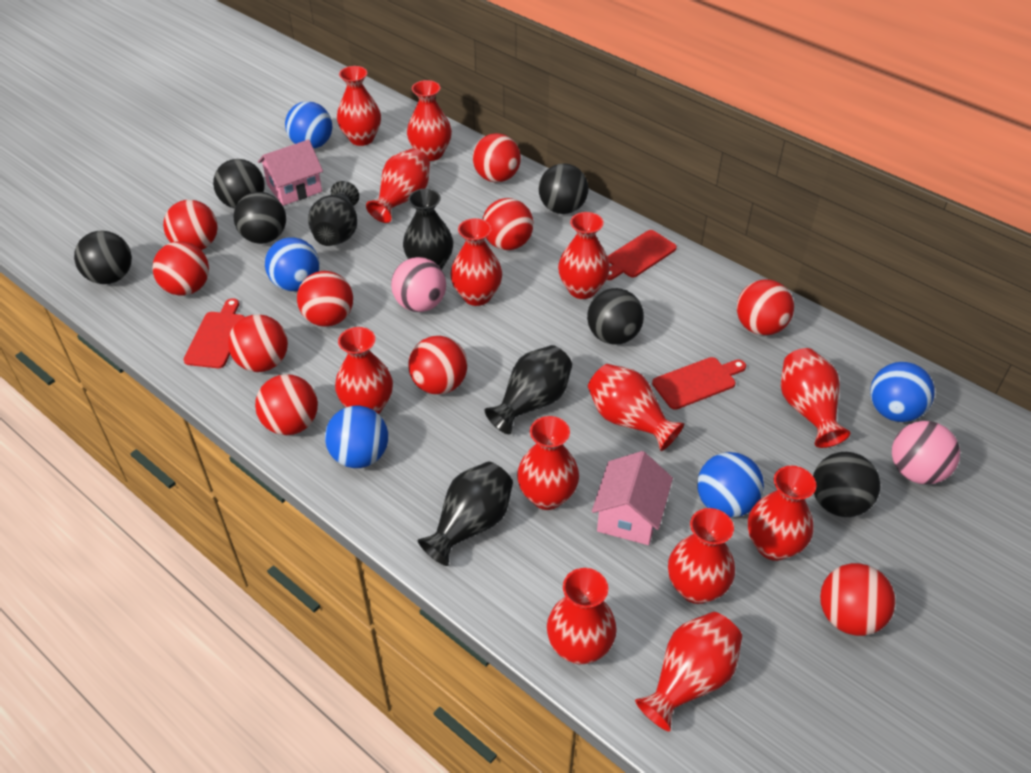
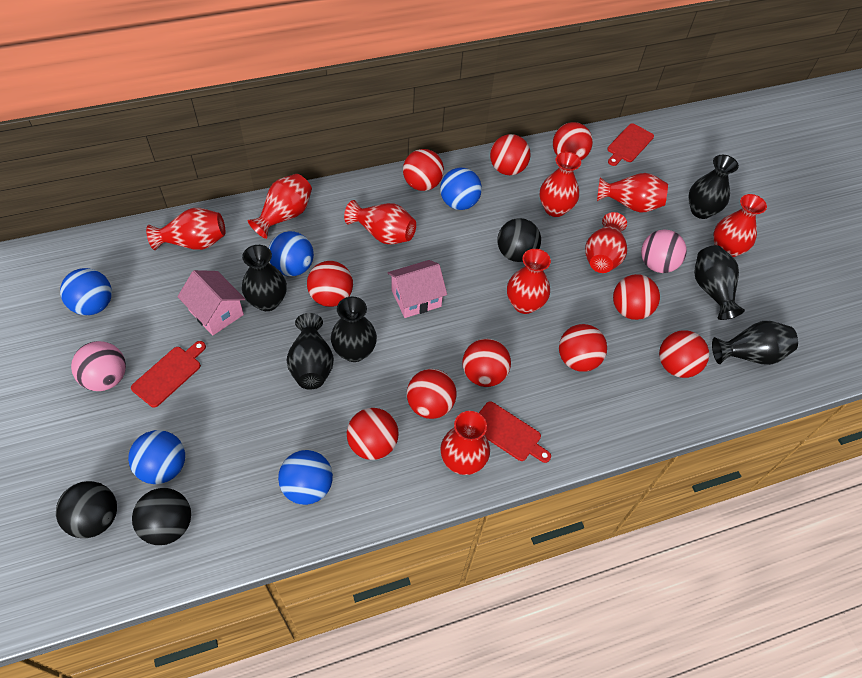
black ball: [74,231,132,284] [213,159,265,209] [233,192,286,244] [539,163,588,214] [587,288,644,345] [813,452,881,517] = 6 -> [56,481,117,538] [132,488,191,545] [498,218,541,262] = 3
black vase: [308,181,359,246] [403,189,453,270] [418,461,513,566] [485,345,572,434] = 4 -> [242,245,287,311] [287,313,334,390] [331,296,377,362] [688,155,739,219] [694,245,745,320] [712,321,798,365] = 6
red vase: [335,327,393,414] [337,66,381,146] [366,148,430,223] [407,80,452,161] [450,218,502,306] [517,416,579,510] [547,568,617,664] [558,212,610,299] [588,364,684,451] [635,612,742,732] [668,508,735,604] [748,466,816,561] [781,348,850,448] = 13 -> [146,208,225,250] [248,174,312,239] [344,200,416,245] [440,411,490,475] [507,249,551,314] [540,152,581,217] [585,212,627,273] [597,173,668,213] [713,194,767,257] = 9

